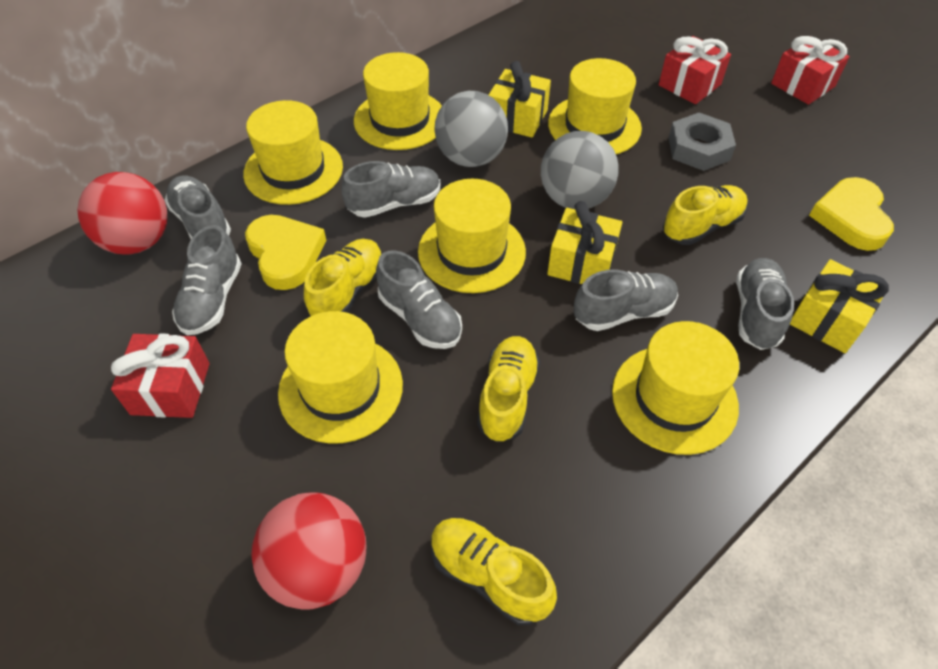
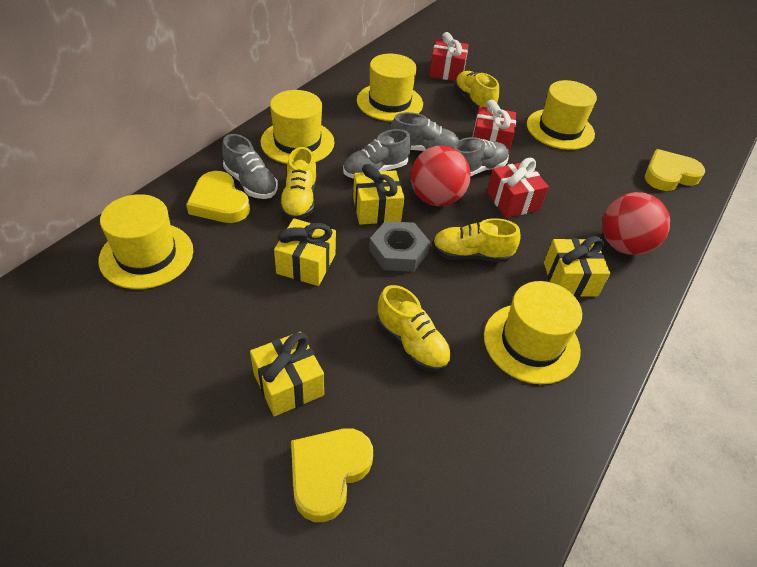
grey ball: [434,91,508,167] [541,131,619,209] = 2 -> none = 0
grey shoe: [165,175,231,239] [172,225,242,335] [341,161,440,218] [376,250,462,349] [574,270,678,331] [736,258,794,350] = 6 -> [222,134,278,199] [343,129,411,179] [390,112,459,151] [452,137,509,176] = 4
yellow gift: [489,61,551,138] [547,201,622,284] [790,259,889,353] = 3 -> [250,332,324,416] [274,219,336,286] [353,164,404,225] [544,236,610,297] = 4
yellow hat: [243,100,343,205] [278,311,403,444] [354,52,442,150] [418,179,526,293] [548,58,642,154] [612,321,739,455] = 6 -> [98,194,193,289] [261,90,335,164] [357,54,423,121] [484,281,582,384] [527,80,597,150] = 5
yellow heart: [245,215,326,290] [809,177,894,251] = 2 -> [186,171,250,223] [291,428,373,522] [645,149,705,191] = 3

